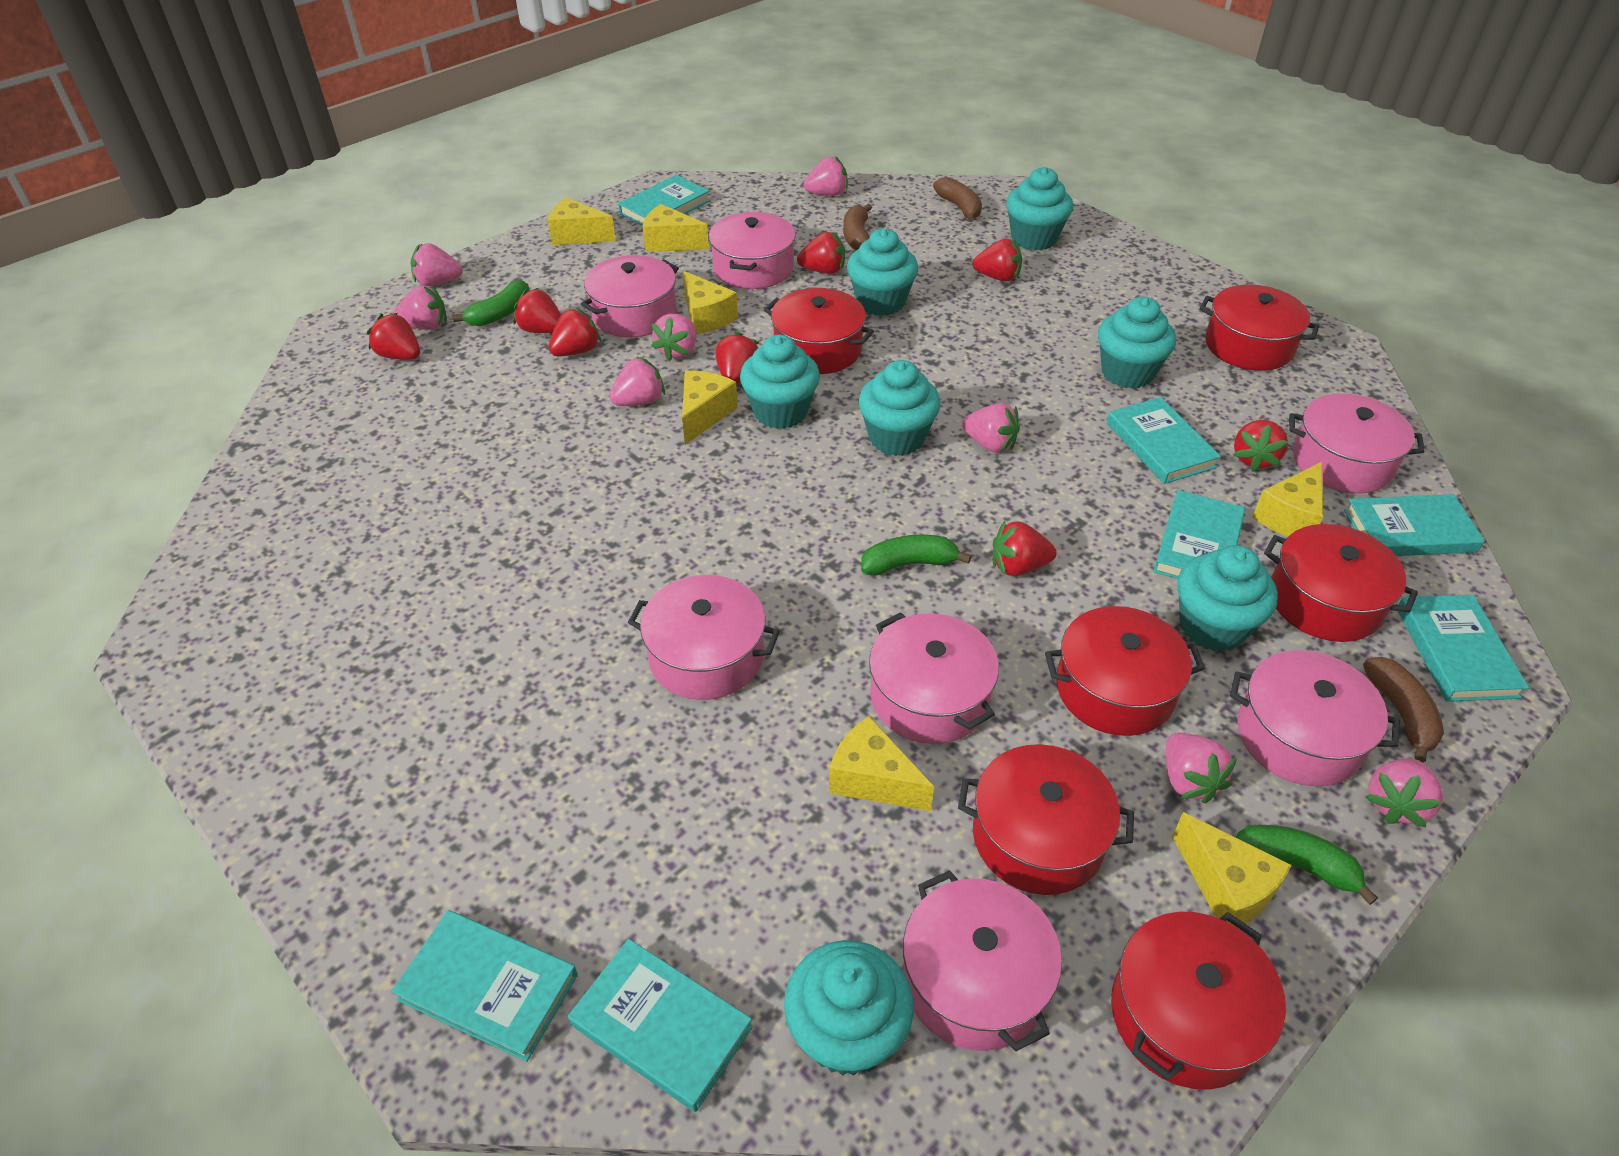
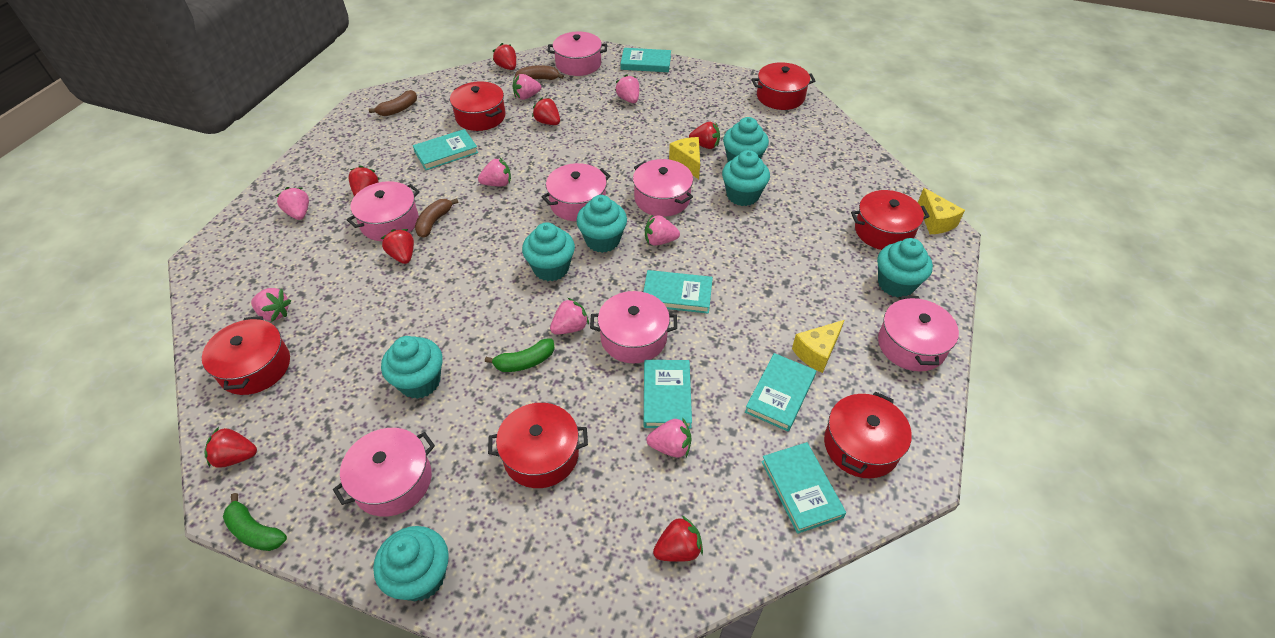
green banana: [452,280,530,326] [861,535,971,576] [1236,825,1378,905] = 3 -> [223,493,287,551] [485,338,555,372] = 2
red strawberry: [367,313,420,360] [513,288,561,333] [549,309,601,356] [715,332,759,385] [797,232,845,274] [972,239,1022,282] [993,521,1057,576] [1234,420,1288,471] = 8 -> [205,427,257,468] [349,166,380,196] [381,229,414,264] [493,43,516,70] [532,98,560,125] [653,516,703,562] [689,122,720,149] = 7
turquoise book: [392,910,578,1062] [568,939,753,1112] [618,175,710,226] [1107,397,1221,484] [1153,490,1245,579] [1344,494,1485,556] [1398,595,1529,701] = 7 -> [413,129,478,170] [620,48,671,72] [643,270,713,314] [644,360,692,428] [745,353,816,432] [761,442,846,534] = 6
yellow cheese: [548,197,616,245] [642,204,709,252] [682,271,738,334] [682,370,738,445] [829,716,934,811] [1172,812,1292,928] [1252,462,1323,537] = 7 -> [669,137,700,179] [792,320,844,373] [918,188,965,234] = 3

